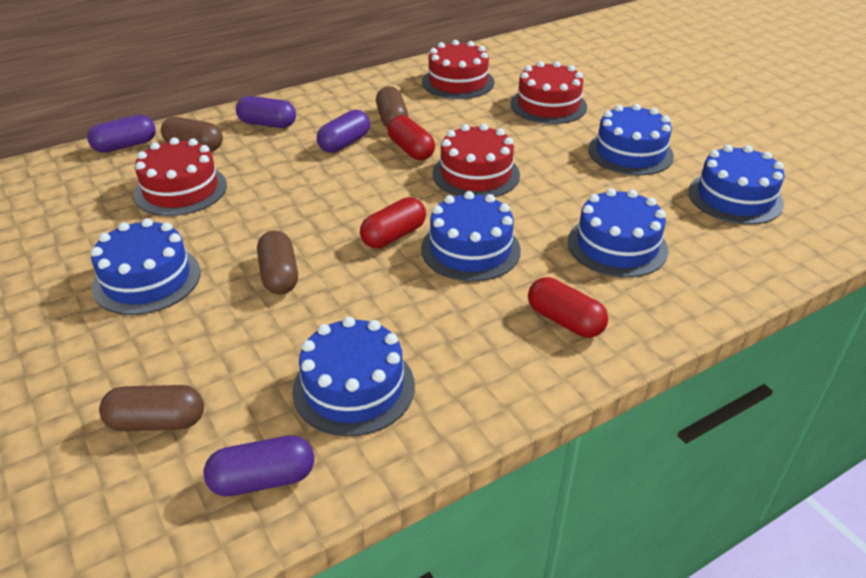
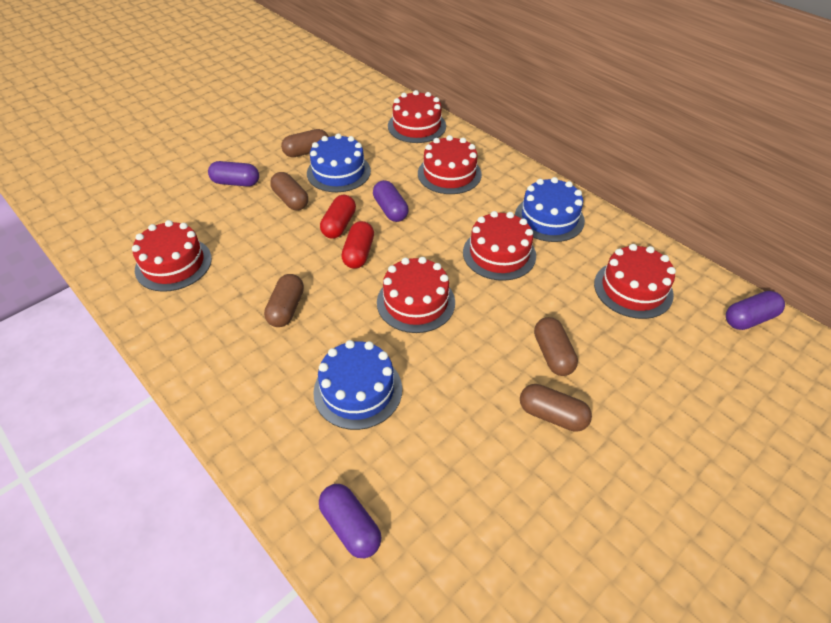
blue cake: [91,218,201,315] [292,316,415,436] [421,191,521,282] [568,188,668,278] [588,104,674,175] [688,145,784,225] = 6 -> [307,134,371,192] [313,340,402,430] [515,177,585,242] = 3
brown capsule: [99,385,204,431] [161,117,223,152] [257,231,298,294] [376,86,408,128] = 4 -> [264,274,304,327] [270,172,308,210] [281,129,329,157] [520,384,592,432] [534,317,578,376] = 5
red cake: [134,137,227,216] [422,40,494,99] [432,124,520,197] [510,61,587,124] = 4 -> [132,220,212,292] [377,257,455,333] [388,90,446,143] [418,135,482,194] [463,211,536,281] [594,244,676,319] = 6
red capsule: [360,197,426,248] [388,115,435,160] [528,277,608,338] = 3 -> [320,195,356,239] [341,221,374,268] = 2

